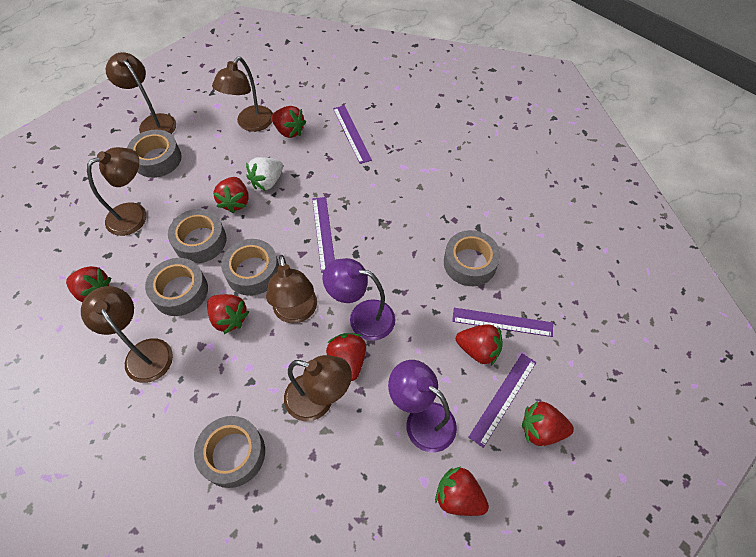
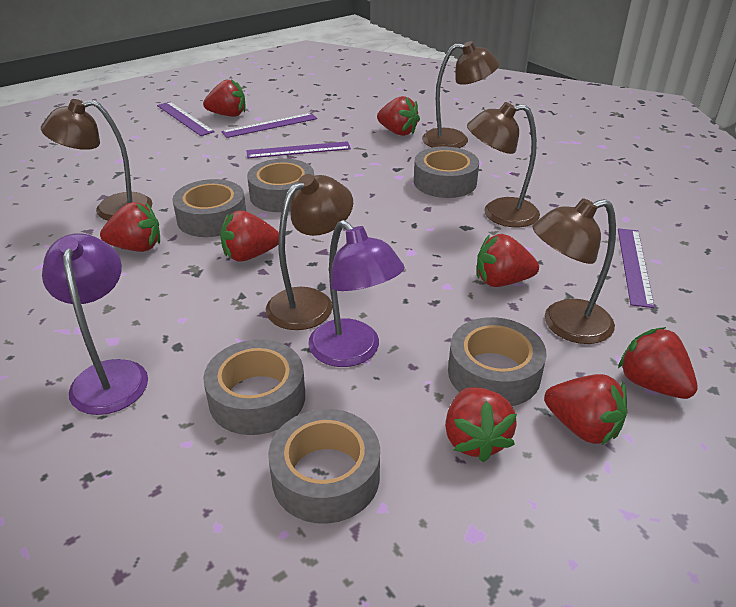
brown lamp: [81,286,173,383] [87,147,147,236] [106,52,176,134] [212,57,273,132] [266,255,317,323] [284,355,352,422] = 6 -> [41,99,152,221] [266,174,353,330] [422,41,499,148] [467,102,540,227] [532,198,616,344] = 5
white strawberry: [246,157,283,191] = 1 -> none = 0

